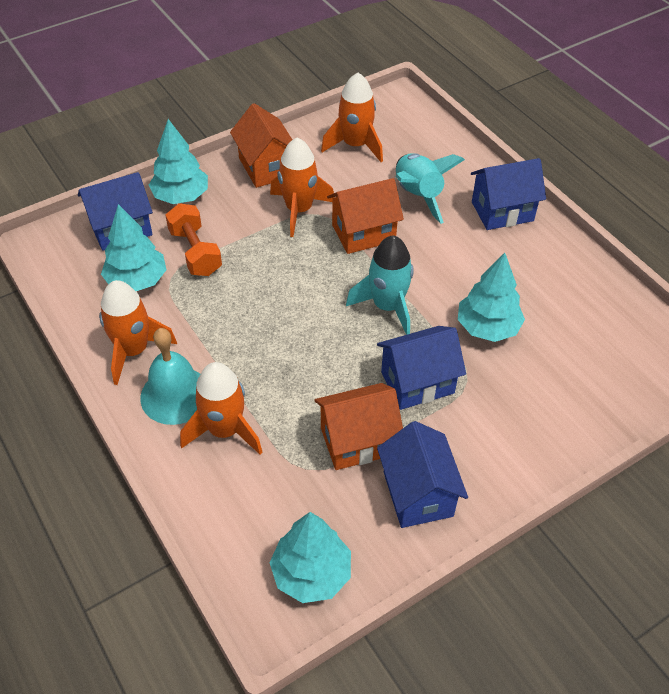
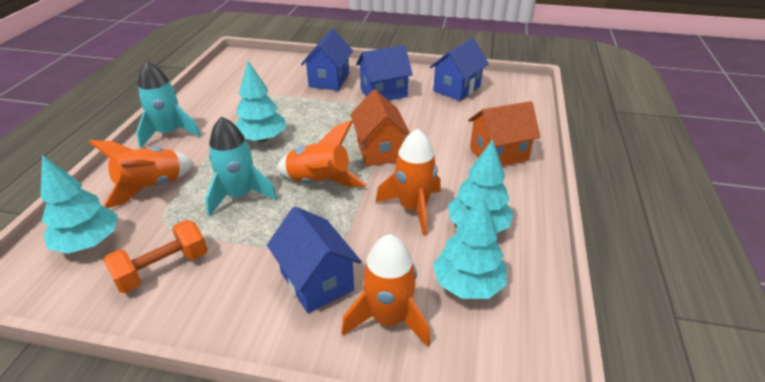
orange house: [230,103,292,188] [314,383,403,470] [327,178,404,254] = 3 -> [350,90,410,166] [468,101,541,166] = 2
turquoise bell: [140,328,200,425] = 1 -> none = 0

